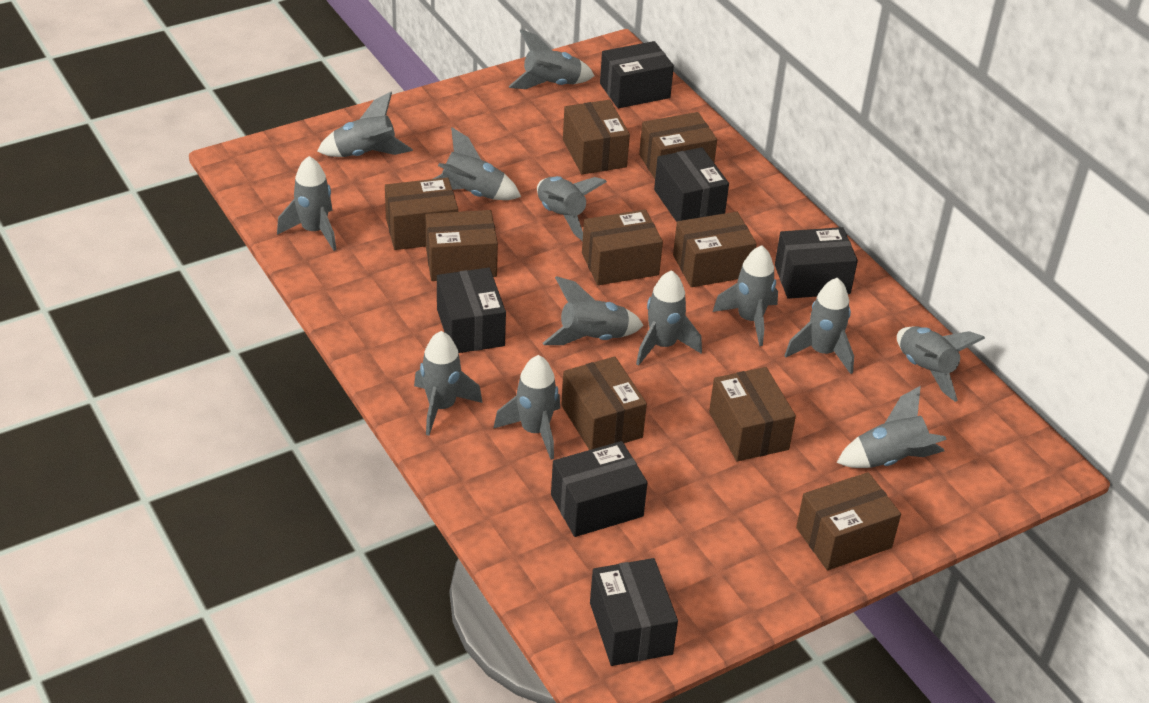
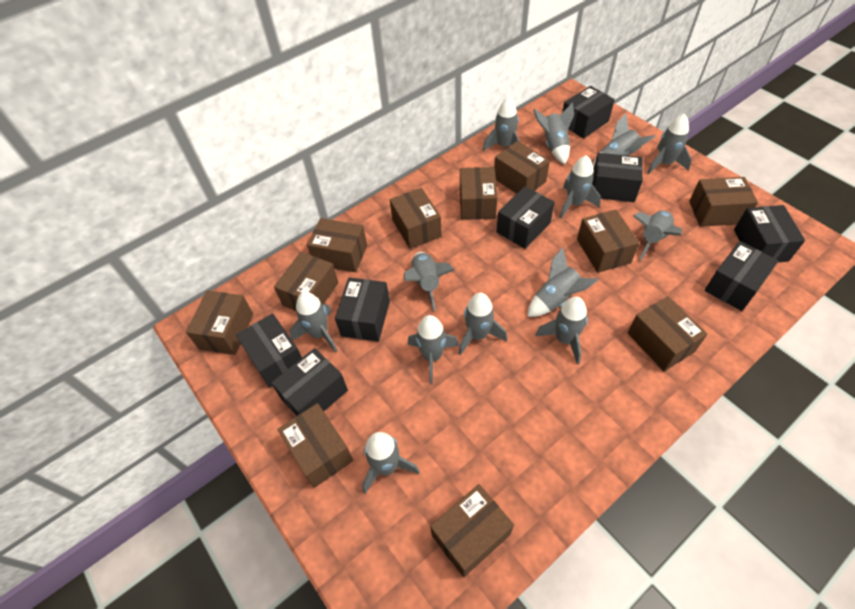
black box: [437,268,506,353] [551,441,647,537] [590,558,678,666] [600,41,674,108] [654,147,729,222] [775,227,858,299] = 6 -> [236,313,302,388] [271,348,348,416] [335,278,390,342] [496,186,555,249] [562,86,615,138] [592,153,643,202] [705,241,778,311] [734,205,805,262] = 8
brown box: [385,177,458,250] [426,210,498,281] [561,357,647,450] [563,100,630,174] [582,210,663,285] [639,112,717,179] [673,212,757,287] [709,367,796,461] [796,472,901,570] = 9 -> [186,291,253,355] [274,252,339,311] [277,403,353,488] [307,218,367,272] [390,188,442,249] [430,484,514,577] [460,167,497,220] [494,141,550,194] [577,210,639,273] [628,296,708,371] [689,177,758,227] = 11

